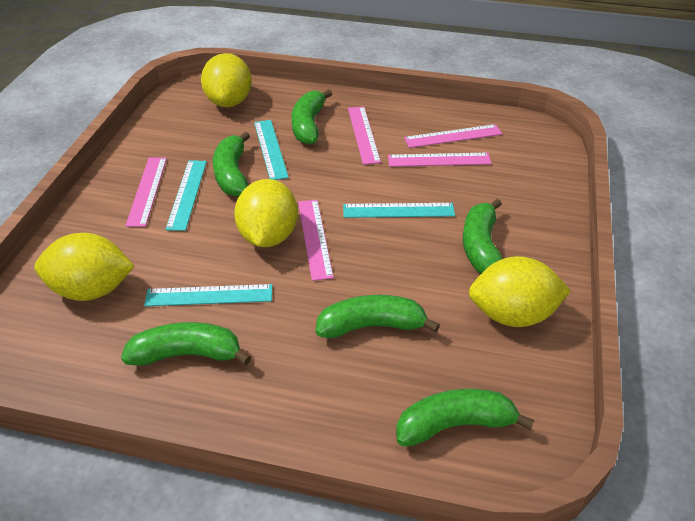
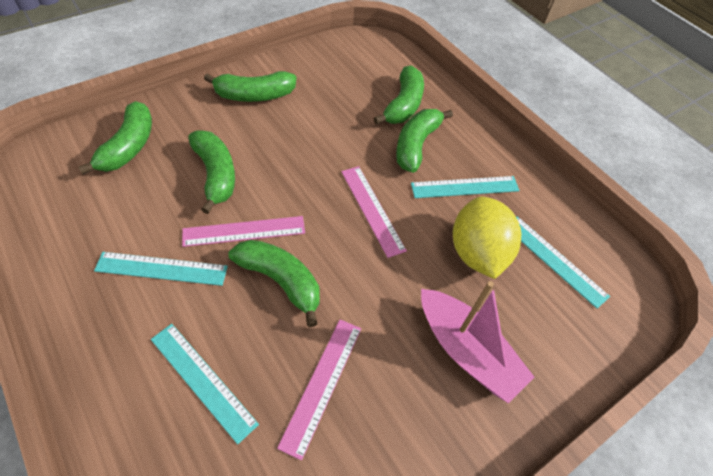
pink boat: none = 0 -> [421,281,534,404] = 1
pink ruler: [125,157,167,227] [298,200,334,281] [348,106,381,165] [388,153,492,167] [404,124,502,148] = 5 -> [182,216,305,247] [277,319,361,460] [341,166,407,258] = 3
yellow lemon: [35,233,135,301] [201,53,252,107] [234,179,298,247] [469,256,571,327] = 4 -> [453,197,521,279] = 1

